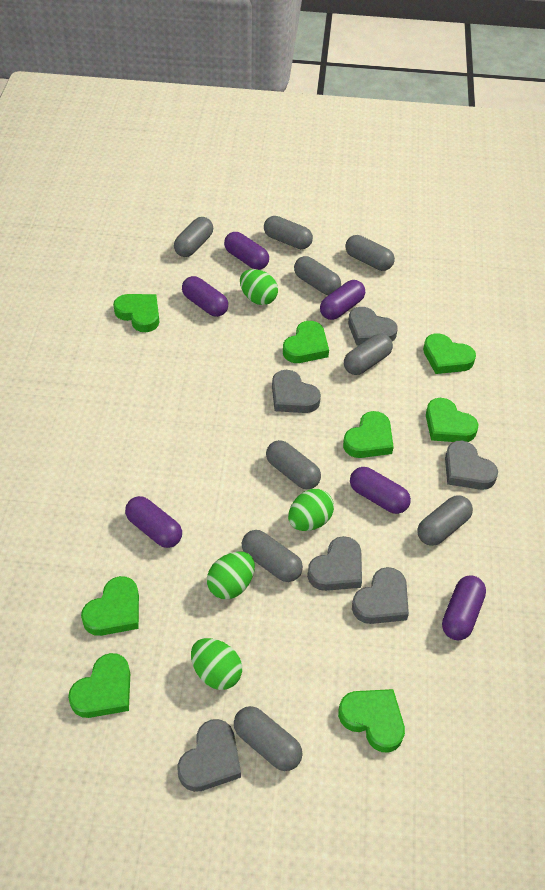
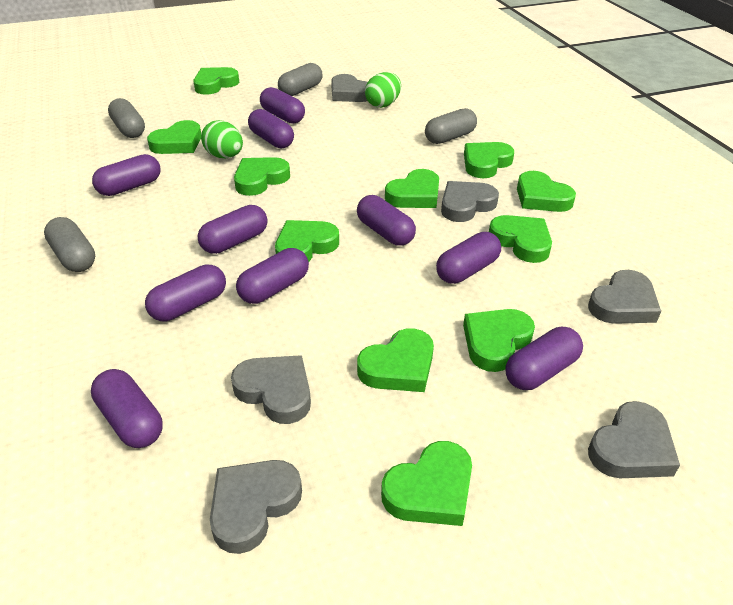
green egg: [191,638,242,690] [207,552,255,599] [240,269,278,305] [288,489,334,531] = 4 -> [201,120,243,158] [365,72,401,108] = 2
green heart: [68,653,130,718] [81,576,139,636] [113,294,159,332] [283,321,329,363] [338,689,405,753] [343,411,394,458] [423,333,476,374] [426,398,478,442] = 8 -> [147,120,201,154] [194,67,239,95] [234,157,290,196] [275,220,339,262] [357,328,434,392] [381,441,472,526] [385,169,439,208] [463,309,535,372] [464,142,514,178] [489,215,552,263] [517,171,576,212] = 11
grey capsule: [174,217,213,257] [234,706,303,771] [242,530,303,582] [264,216,313,249] [266,440,321,489] [294,256,341,295] [344,334,393,375] [345,235,395,271] [417,495,473,546] = 9 -> [44,217,95,272] [108,98,145,138] [278,63,323,96] [425,108,477,144] = 4
purple capsule: [125,496,182,548] [182,276,228,317] [224,232,269,270] [320,280,365,320] [350,467,411,514] [442,575,486,640] = 6 -> [91,369,163,448] [92,154,160,196] [145,264,226,321] [198,205,268,254] [236,248,309,304] [248,109,294,148] [260,87,305,124] [357,195,416,246] [436,232,501,284] [506,327,583,390] = 10

